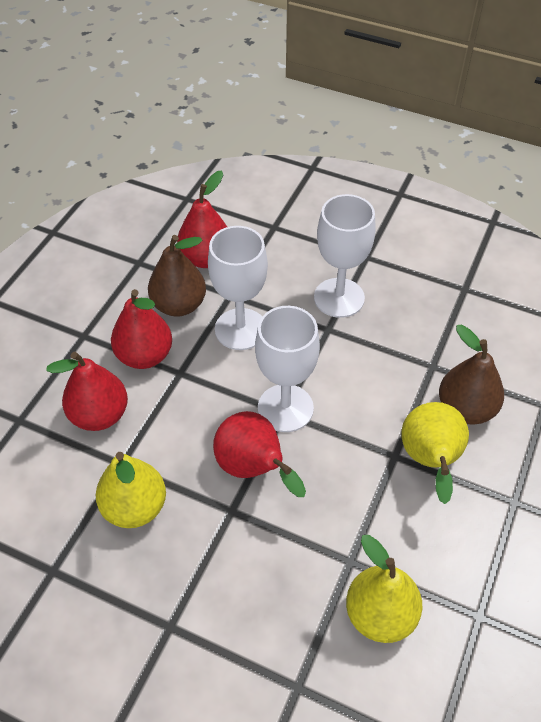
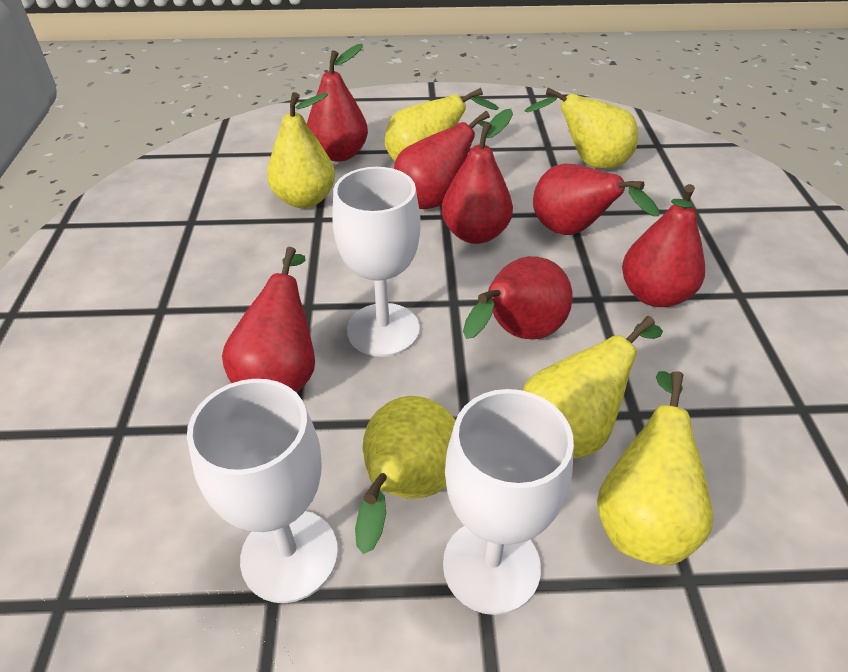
brown pear: [148,235,206,316] [439,325,504,424] = 2 -> none = 0
red pear: [46,352,128,431] [111,289,172,369] [177,171,227,268] [213,411,306,497] = 4 -> [222,247,315,393] [307,44,368,162] [394,111,490,209] [441,109,513,244] [463,256,573,340] [533,164,659,235] [622,184,705,307] = 7
yellow pear: [96,452,166,528] [346,535,422,643] [401,402,469,504] = 3 -> [267,92,335,208] [355,396,456,554] [385,88,499,161] [522,316,663,459] [525,88,638,169] [597,371,714,565] = 6

